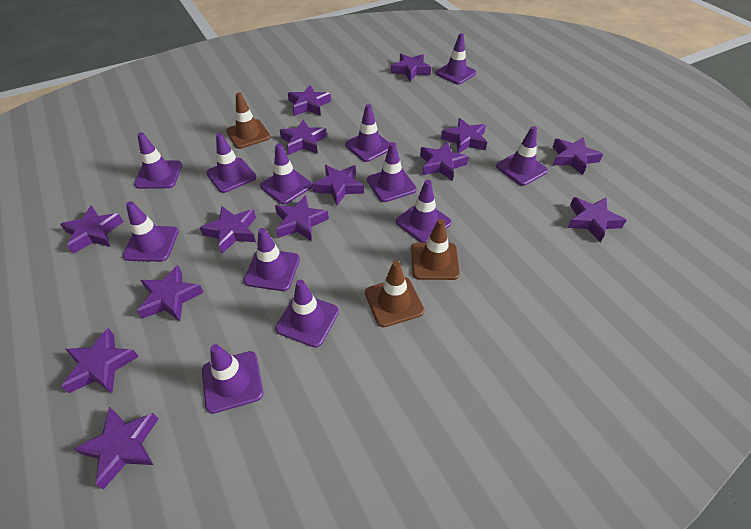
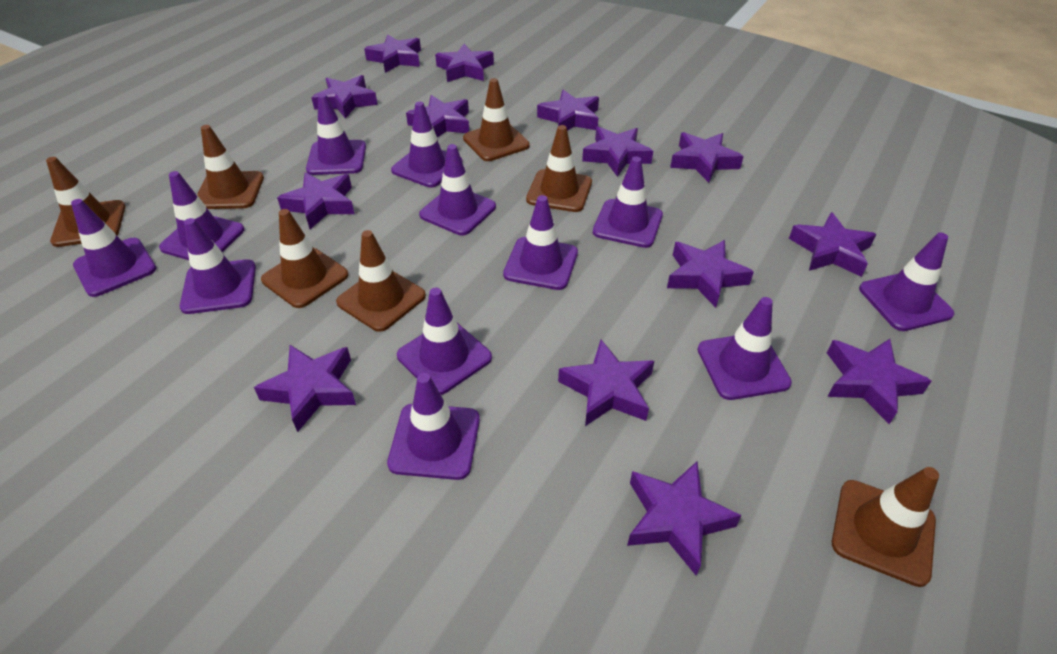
brown traffic cone: [226,92,271,149] [365,261,424,327] [411,219,460,280] = 3 -> [46,157,125,247] [197,125,264,209] [261,209,348,308] [336,230,426,332] [463,78,530,161] [526,125,592,212] [832,467,939,587] = 7

